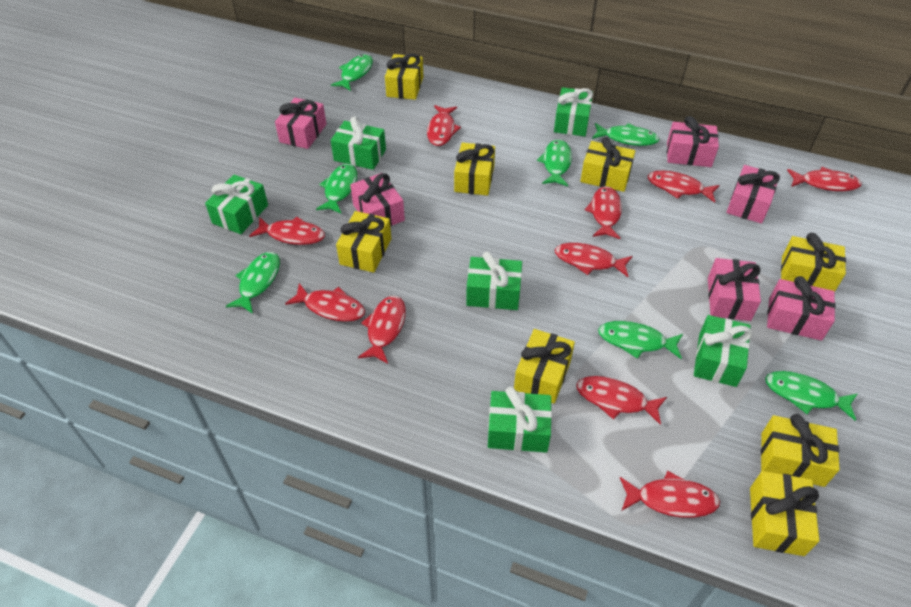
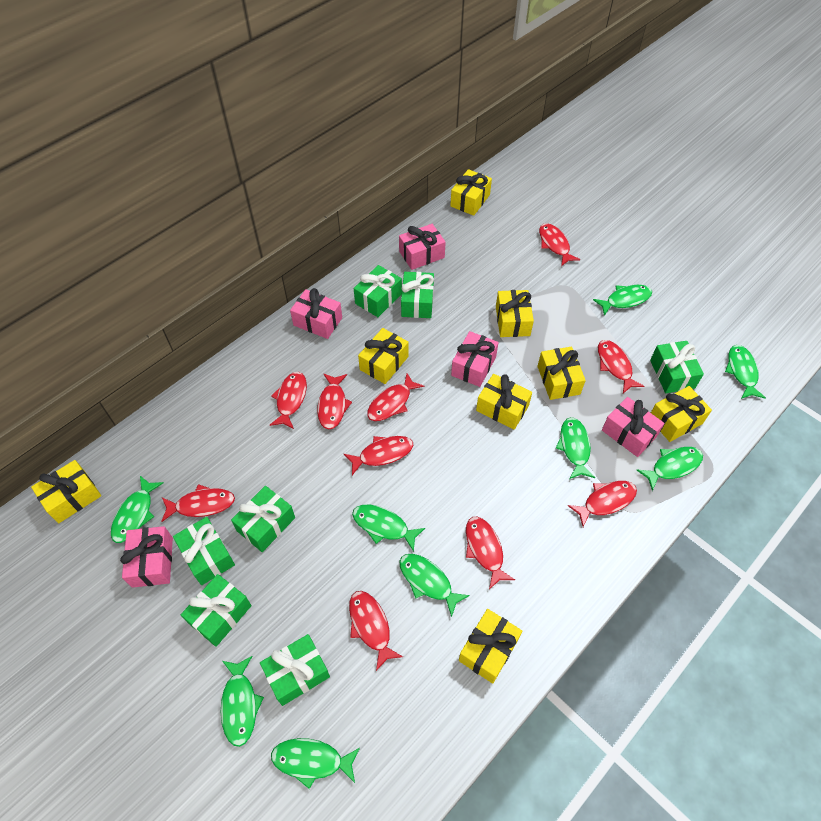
green fish: [226,252,280,314] [316,164,357,214] [331,54,373,91] [537,139,572,186] [592,123,660,146] [598,321,683,359] [765,371,858,421] = 7 -> [111,476,164,543] [221,656,264,747] [271,738,360,789] [352,505,425,552] [400,554,470,618] [556,417,595,479] [593,285,652,316] [637,447,703,491] [725,345,766,399] = 9
green gift: [205,175,268,234] [331,116,386,170] [466,252,522,310] [488,387,552,453] [554,87,593,136] [694,315,753,387] = 6 -> [173,517,235,585] [181,574,252,647] [231,486,295,552] [260,634,330,706] [354,265,402,317] [401,272,434,318] [650,341,704,393] = 7
pink gift: [275,98,326,149] [350,173,405,227] [667,116,719,167] [708,258,761,321] [727,165,780,224] [767,276,836,341] = 6 -> [120,526,173,588] [290,288,342,339] [399,224,446,270] [451,331,499,387] [602,397,664,457] = 5

